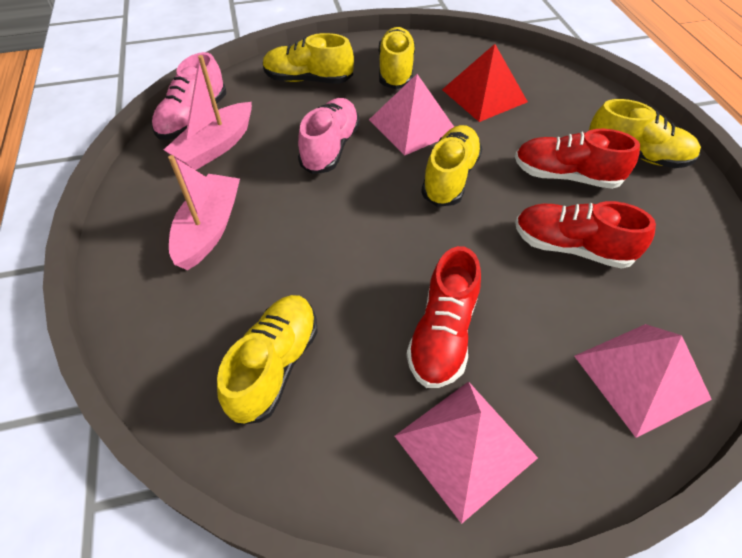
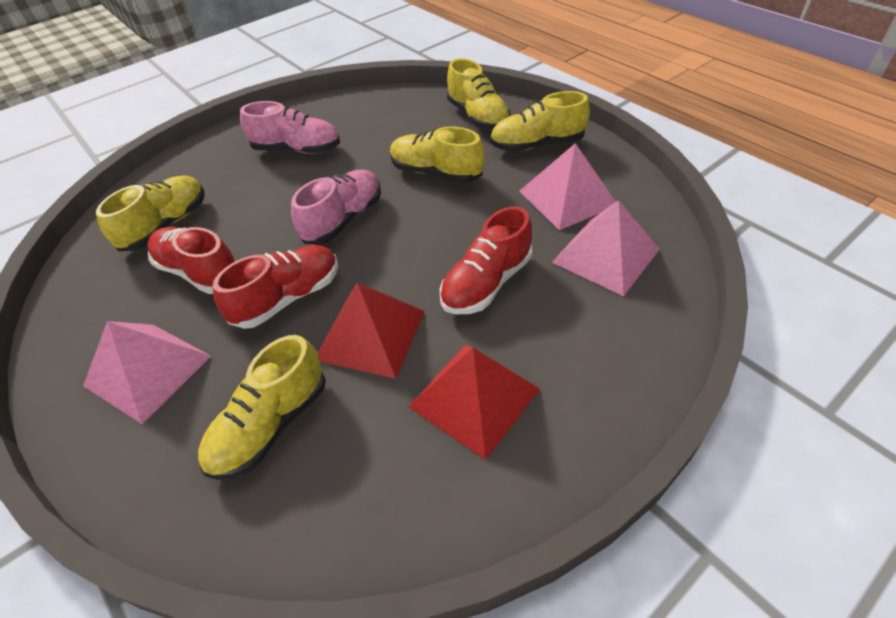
pink boat: [164,55,252,170] [168,155,240,270] = 2 -> none = 0
red pyramid: [442,44,528,122] = 1 -> [318,282,425,379] [408,345,540,460] = 2

